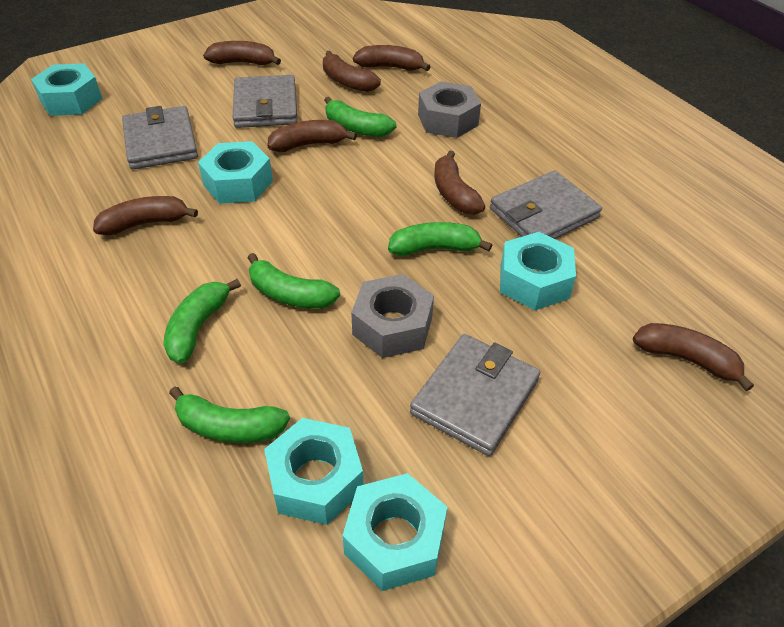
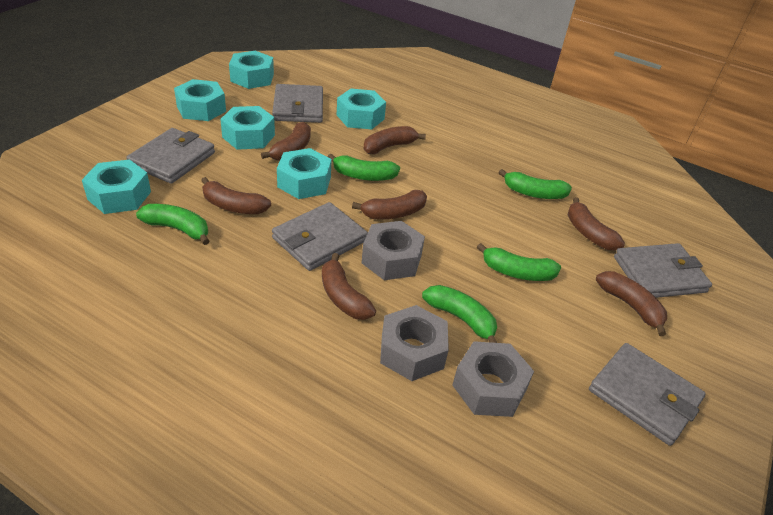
grey nut: [351,274,434,358] [418,81,481,138] = 2 -> [362,221,425,280] [380,305,449,381] [452,341,534,417] = 3
grey wallet: [122,106,198,170] [233,75,298,128] [410,334,540,456] [490,171,602,239] = 4 -> [126,128,215,184] [272,84,323,123] [272,202,368,271] [589,343,706,446] [614,243,712,298] = 5
turquoise nut: [31,63,102,116] [198,141,273,204] [264,418,364,525] [342,473,447,591] [500,232,576,310] = 5 -> [82,159,151,214] [174,79,226,121] [220,106,275,150] [229,51,274,89] [277,148,332,199] [337,89,386,129] = 6

